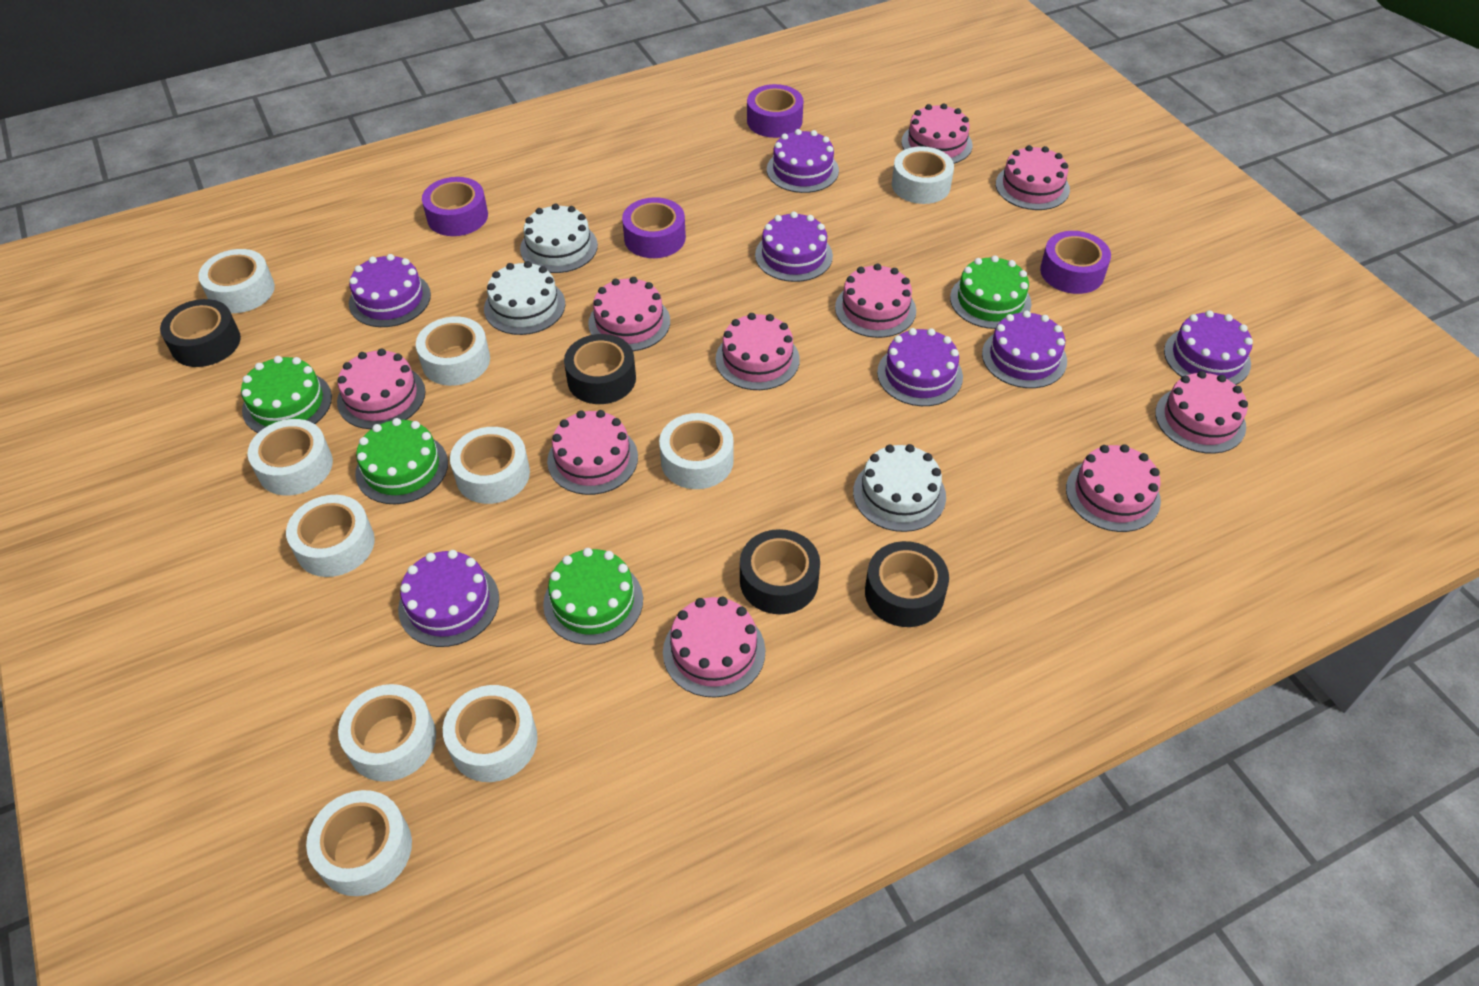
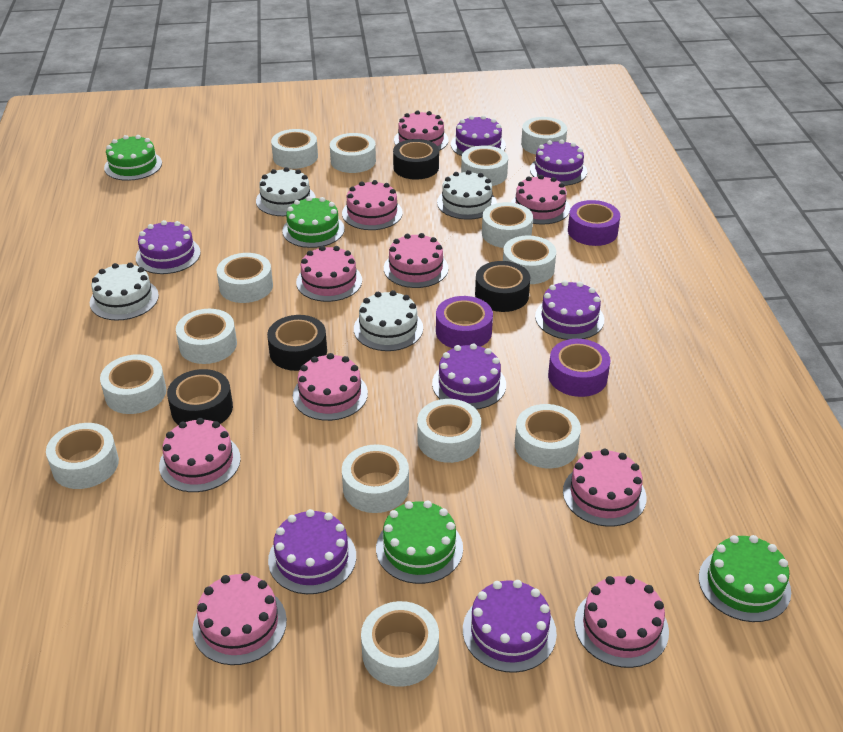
purple tape: [422,177,488,236] [622,197,686,258] [747,84,803,138] [1040,231,1111,294] = 4 -> [436,296,493,348] [548,339,610,397] [568,200,620,246] = 3
white cake: [484,261,565,335] [520,204,598,273] [853,444,946,532] = 3 -> [90,263,159,320] [256,167,316,216] [354,290,423,351] [437,170,497,220] = 4
white tape: [198,249,275,313] [247,419,333,495] [286,495,375,577] [306,790,412,896] [338,684,436,782] [416,316,490,386] [443,685,538,782] [450,427,530,504] [659,413,734,489] [892,146,954,204] = 10 -> [46,423,119,489] [100,354,166,414] [176,309,237,364] [217,253,273,303] [271,129,318,169] [330,133,376,173] [342,444,409,513] [361,601,439,687] [417,399,481,463] [461,146,508,186] [482,202,533,248] [503,236,556,284] [515,404,581,468] [521,117,567,155] = 14

